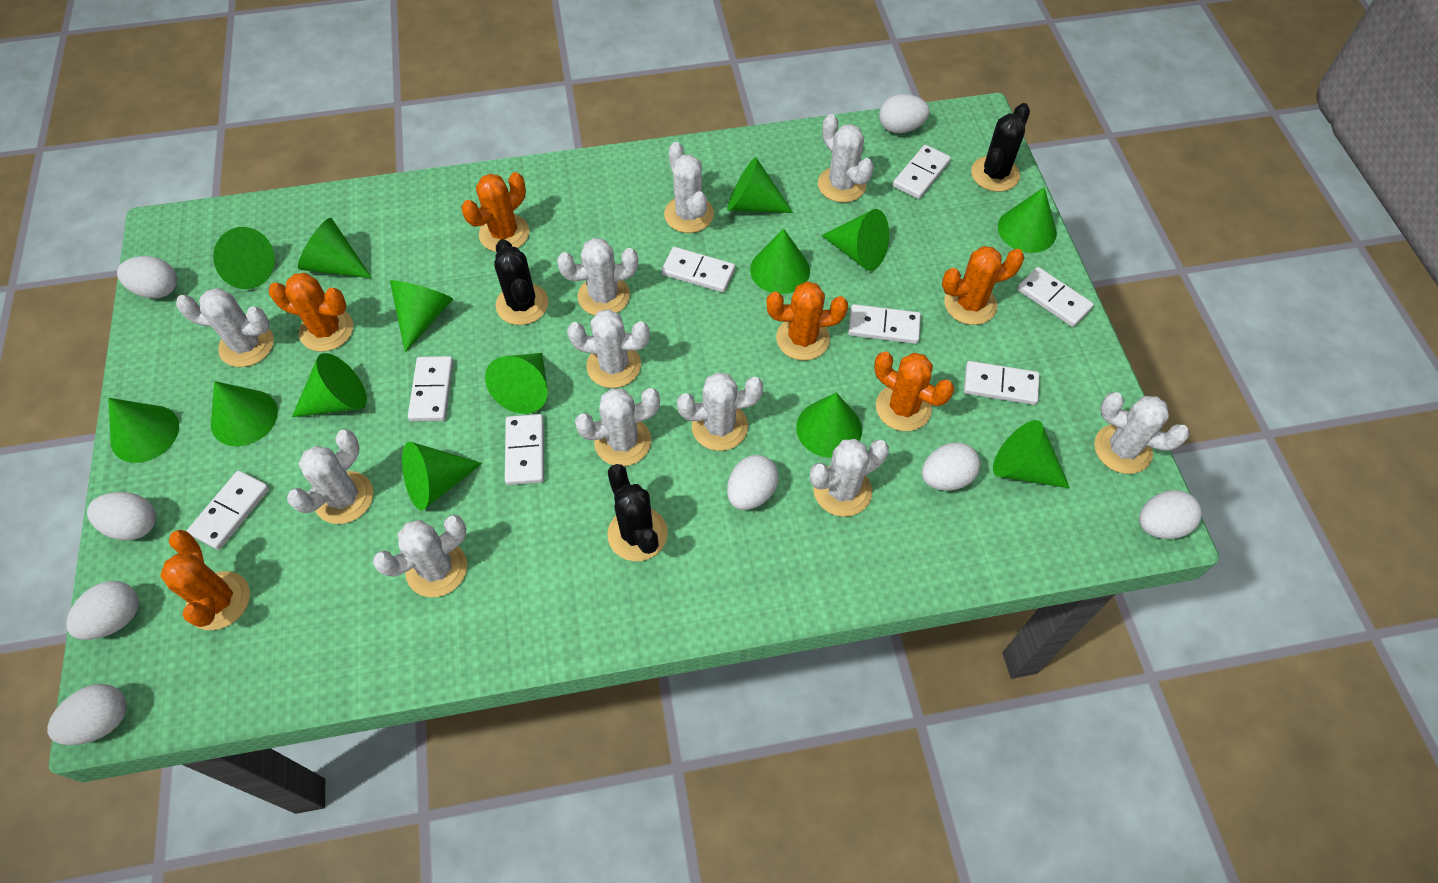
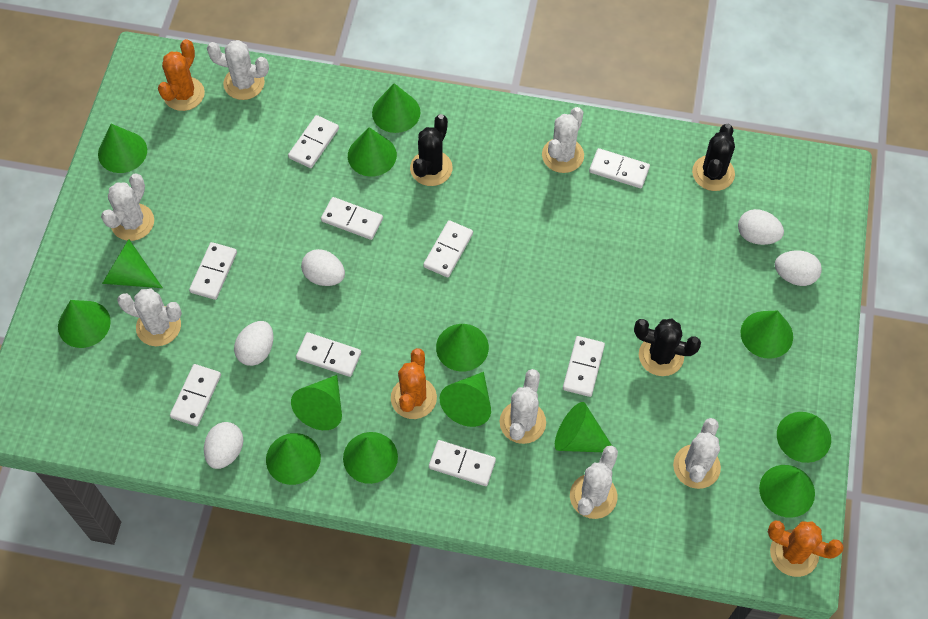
orange cactus: [160,530,250,630] [269,273,353,352] [461,172,529,252] [766,281,848,361] [874,352,954,431] [942,246,1025,325] = 6 -> [158,39,205,111] [391,348,437,419] [768,521,844,577] = 3
white cactus: [176,288,274,367] [287,430,374,524] [373,515,467,597] [557,238,638,316] [567,309,650,388] [575,388,660,466] [664,142,714,233] [677,372,763,451] [810,439,889,517] [818,114,874,203] [1094,392,1189,474] = 11 -> [101,174,154,241] [117,288,182,346] [207,40,269,100] [500,369,546,444] [542,107,584,173] [570,446,618,519] [673,418,721,489] = 7
white domino: [187,470,269,550] [408,356,454,421] [505,414,544,485] [661,247,735,293] [848,304,921,344] [893,145,951,199] [964,361,1040,405] [1017,267,1094,327] = 8 -> [170,364,221,426] [189,242,237,300] [288,115,339,168] [296,332,361,377] [321,197,383,240] [423,220,473,277] [429,440,496,486] [563,336,605,397] [589,148,650,188] = 9
white egg: [47,684,127,745] [66,581,139,640] [87,492,156,540] [117,256,177,299] [727,455,779,510] [879,94,930,133] [922,442,980,490] [1139,490,1202,539] = 8 -> [204,422,243,469] [234,321,273,366] [301,249,345,286] [738,209,784,245] [775,250,822,286] = 5

